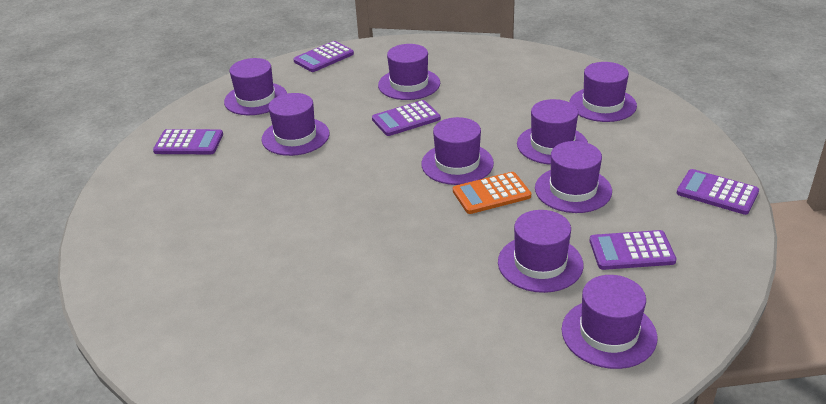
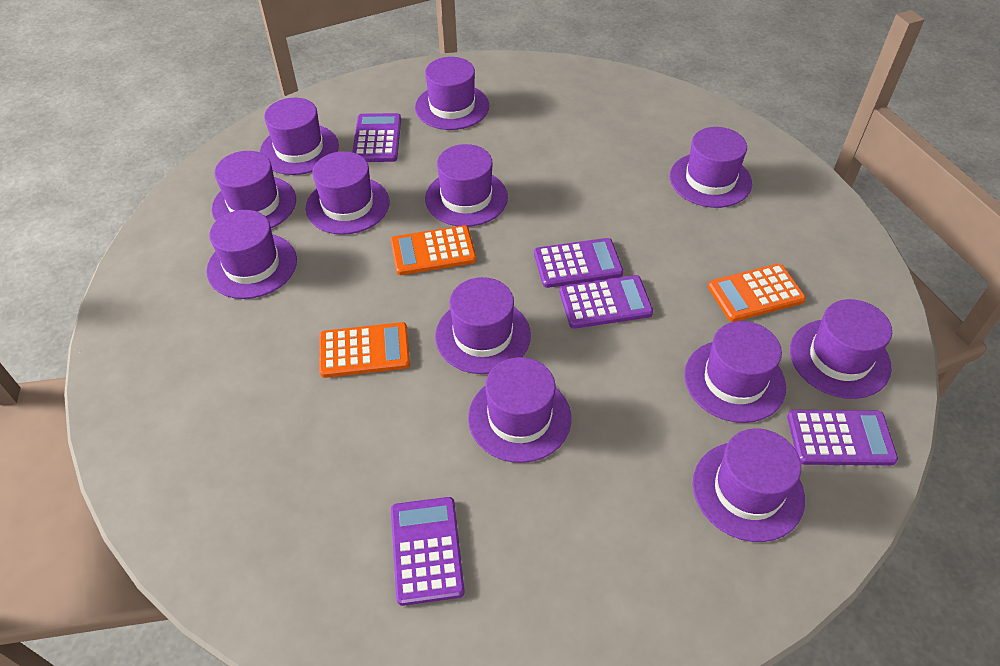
orange calculator: [453,172,531,214] = 1 -> [319,322,410,378] [391,225,476,275] [708,263,806,322] = 3
purple hat: [224,58,287,115] [262,93,329,156] [378,44,440,100] [421,117,494,185] [498,210,584,293] [517,99,588,165] [535,141,612,213] [562,275,657,369] [570,62,637,122] = 9 -> [206,210,297,299] [212,151,296,228] [260,98,339,175] [306,151,389,235] [415,57,489,130] [425,144,508,227] [435,277,531,374] [468,357,571,463] [670,127,752,208] [684,321,786,423] [693,428,805,542] [790,299,892,399] = 12

